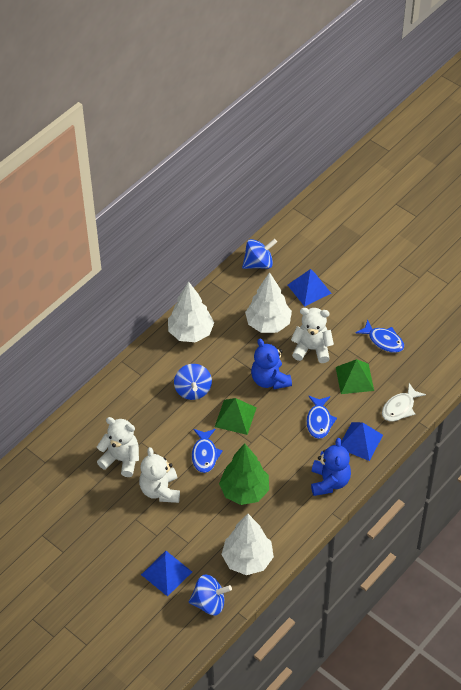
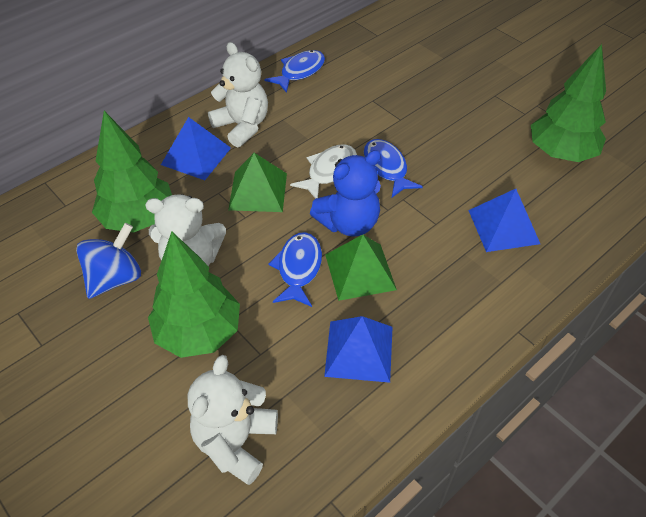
blue spinning top: [174,364,212,400] [188,575,232,615] [242,239,277,269] = 3 -> [76,223,141,299] = 1
blue teddy bear: [251,338,292,389] [311,438,351,496] = 2 -> [310,150,381,237] = 1
green tree: [219,443,269,505] = 1 -> [92,111,172,233] [148,231,240,358] [531,44,606,162] = 3
white tree: [168,281,214,342] [221,514,274,575] [245,272,292,333] = 3 -> none = 0

